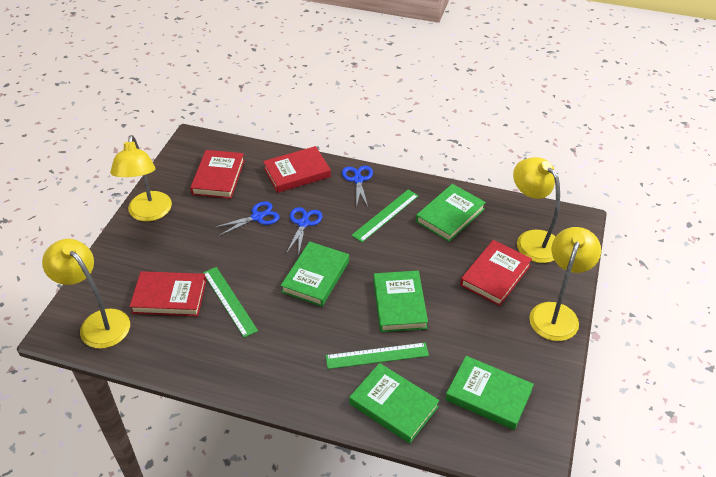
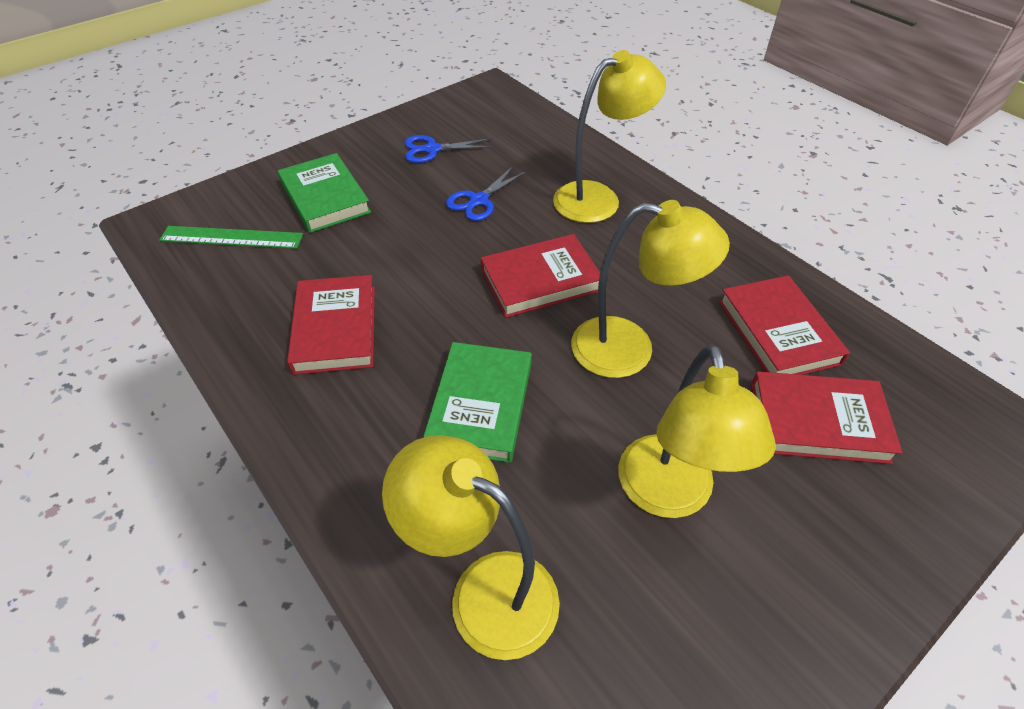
blue scissors: [216,201,280,236] [286,207,323,256] [342,166,373,208] = 3 -> [404,135,494,163] [446,166,527,221] = 2
green book: [281,241,349,307] [349,363,440,444] [373,271,428,332] [416,184,486,242] [445,356,534,430] = 5 -> [278,153,371,233] [423,342,532,463] = 2
green ruler: [203,267,258,338] [325,343,429,369] [351,189,419,242] = 3 -> [159,226,303,249] = 1

